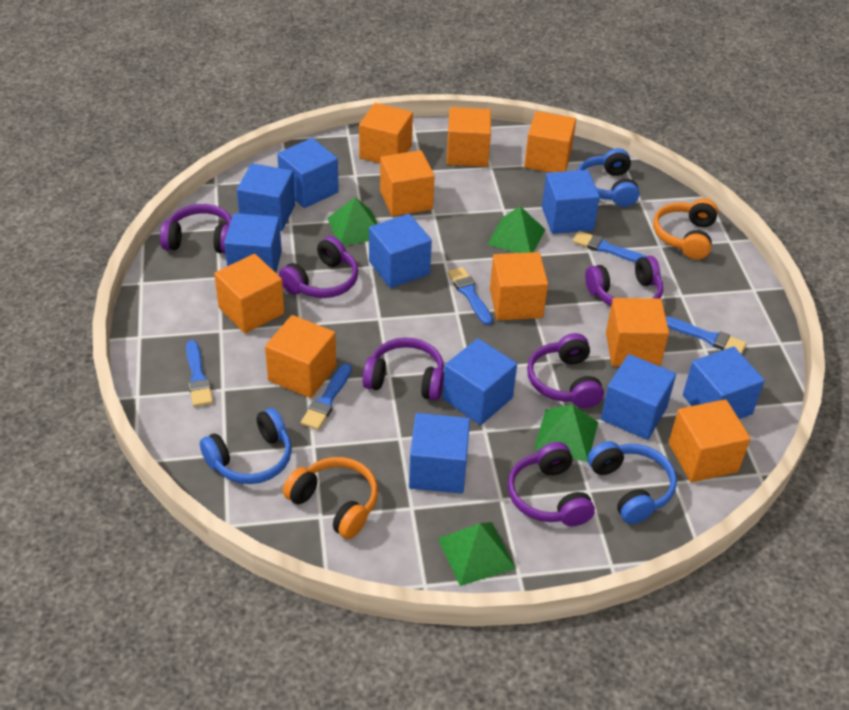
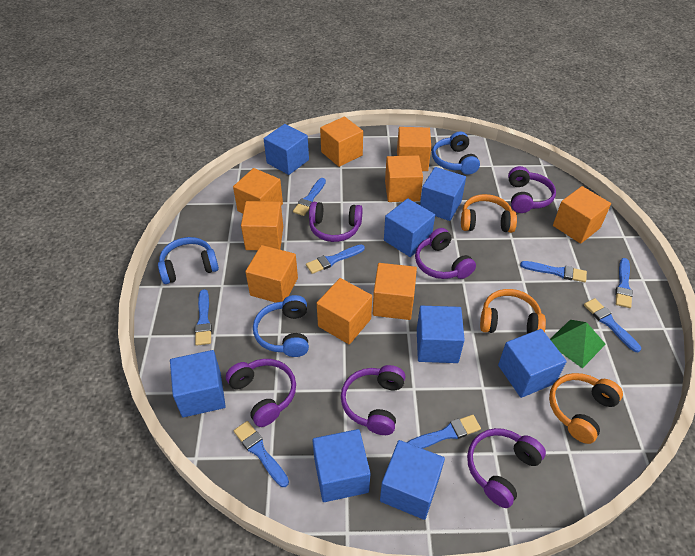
blue brush: [186,340,213,407] [301,363,352,430] [448,267,493,325] [573,231,646,263] [666,317,747,354] = 5 -> [195,289,212,346] [234,421,289,487] [293,178,326,216] [306,244,365,274] [406,415,481,449] [520,261,587,282] [584,298,641,352] [615,258,633,308] = 8
blue cube: [224,213,282,273] [237,163,295,231] [277,138,339,208] [369,214,432,288] [409,413,470,494] [442,339,517,425] [542,170,600,234] [601,354,676,440] [683,347,765,419] = 9 -> [170,350,226,417] [264,124,309,175] [312,429,370,502] [380,440,445,520] [384,198,435,257] [417,306,465,363] [420,167,466,221] [498,329,567,398] = 8
green pyramid: [327,197,378,246] [438,522,516,586] [487,206,546,253] [534,405,598,462] = 4 -> [550,320,606,368] = 1
orange headphones: [283,457,378,539] [653,199,718,260] = 2 -> [461,194,517,233] [480,289,546,334] [549,373,623,444] = 3

